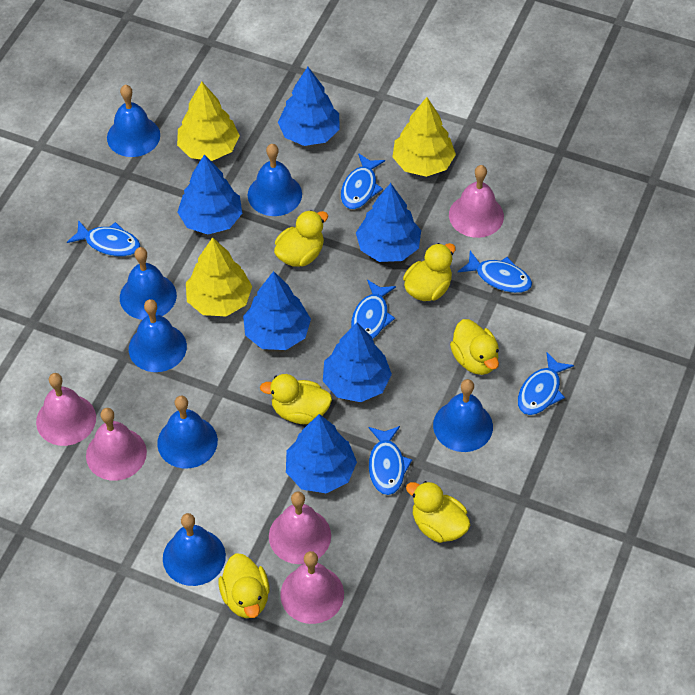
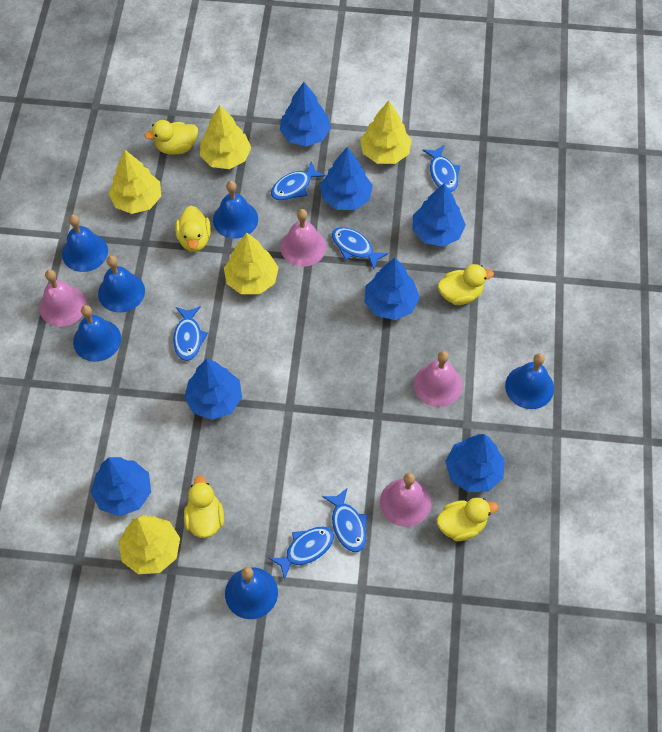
blue bell: [107,85,160,157] [120,247,177,320] [129,299,187,372] [157,396,218,468] [163,513,226,586] [248,144,302,216] [433,379,493,452] = 7 -> [62,214,108,272] [73,305,121,362] [98,255,145,313] [213,181,258,239] [225,567,278,619] [505,353,554,409] = 6
blue tree: [177,154,242,234] [243,271,311,350] [278,67,340,146] [286,414,357,493] [323,323,392,402] [356,183,421,262] = 6 -> [91,457,151,516] [184,359,242,420] [280,82,331,146] [320,147,373,210] [365,258,420,320] [412,183,466,247] [445,434,505,492] = 7
pink bell: [36,373,96,446] [86,408,147,481] [269,491,331,564] [280,551,344,624] [449,165,504,238] = 5 -> [39,270,87,327] [280,209,326,267] [380,473,431,527] [414,351,463,407] = 4
yellow duck: [218,553,269,618] [260,374,332,424] [274,210,328,267] [403,243,456,301] [406,481,470,543] [450,319,499,375] = 6 -> [145,120,198,155] [175,206,211,252] [184,476,224,538] [437,497,498,541] [438,264,494,305] = 5
yellow tree: [177,82,240,161] [186,237,252,316] [393,97,456,177] = 3 -> [109,150,161,214] [119,515,180,574] [200,105,251,169] [224,233,279,294] [360,100,412,164] = 5

